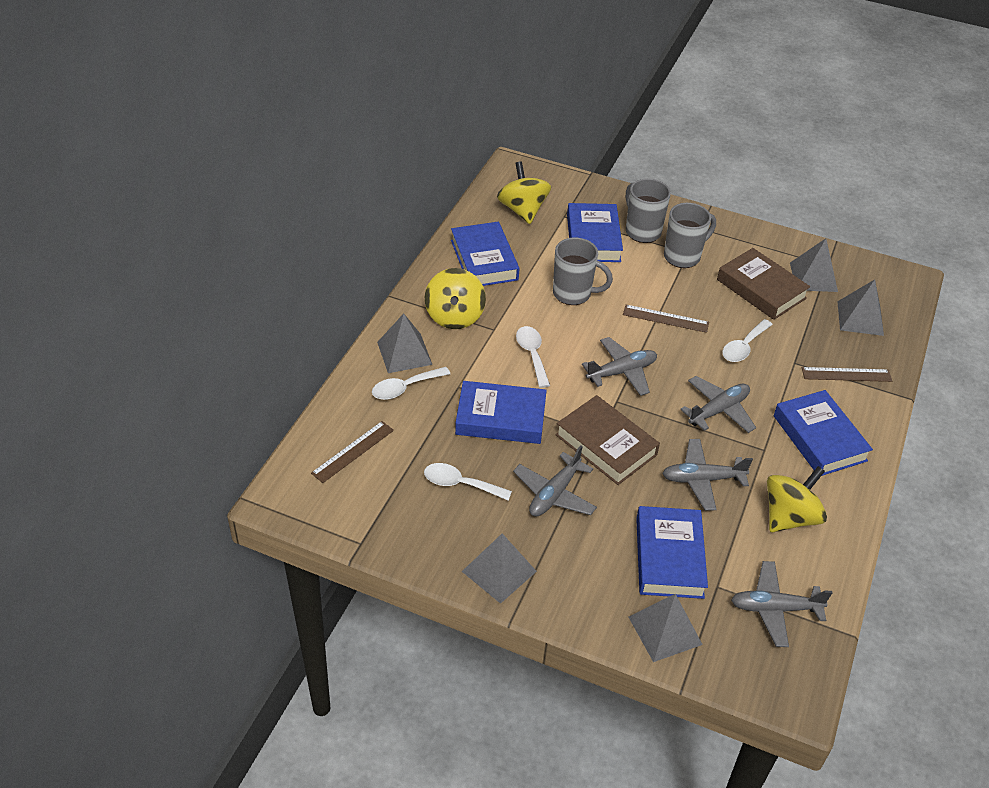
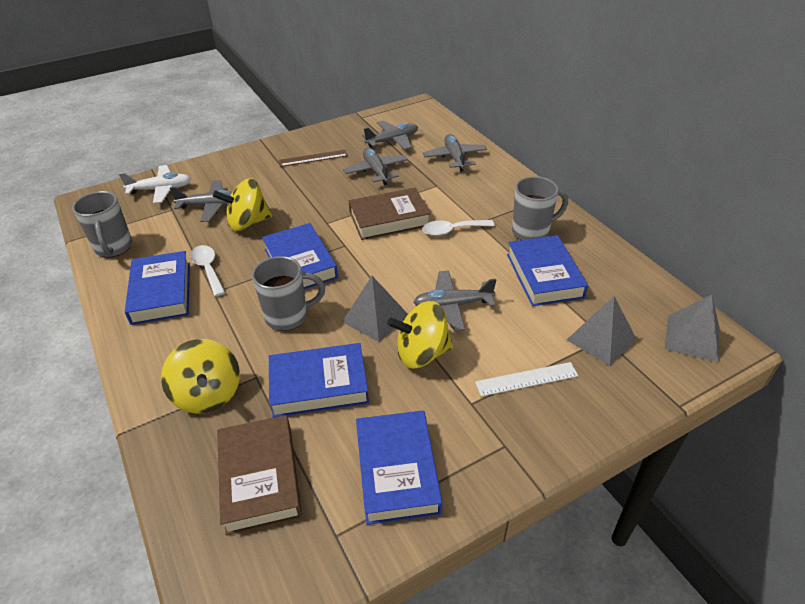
brown ruler: [311,421,394,483] [623,305,709,333] [802,367,892,382] = 3 -> [279,149,348,167] = 1
grey pyramid: [377,313,432,373] [462,533,537,604] [629,594,703,662] [790,238,838,292] [837,280,884,336] = 5 -> [342,276,408,342] [567,296,636,366] [664,295,720,362] = 3
white plane: none = 0 -> [119,165,191,204] = 1
white ruler: none = 0 -> [475,362,578,397] = 1
white spoon: [372,367,450,400] [424,463,512,500] [516,326,550,388] [722,319,773,362] = 4 -> [190,245,225,297] [422,220,495,236] = 2

